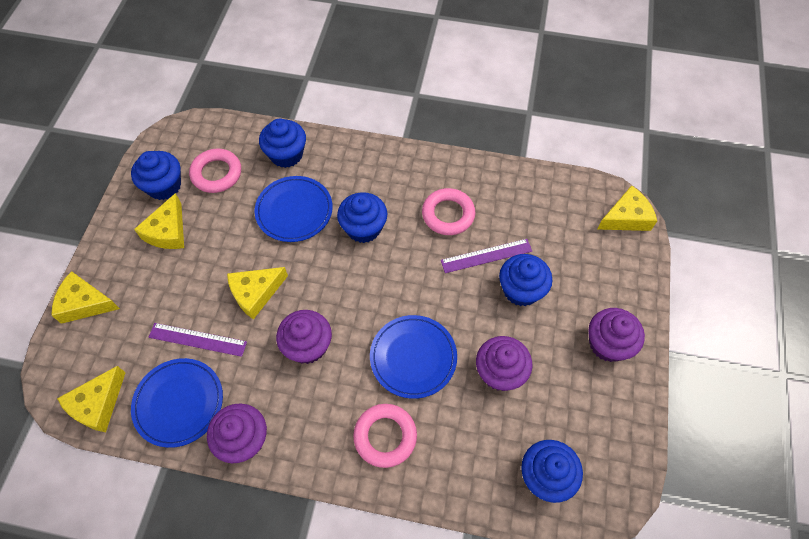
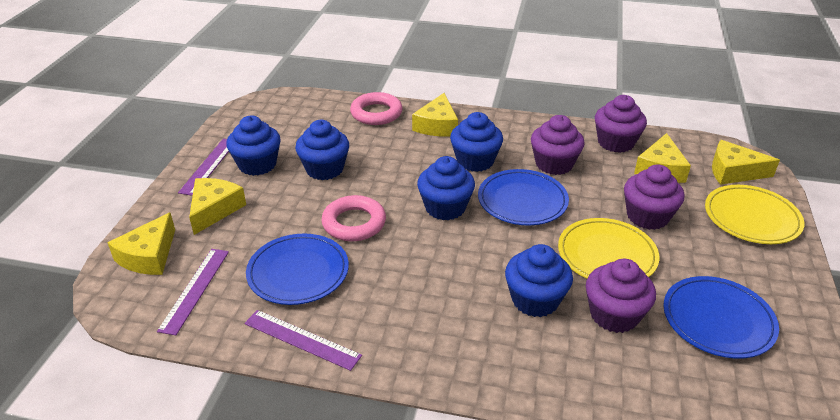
pink ring: [189,149,241,193] [353,404,417,468] [422,188,475,235] = 3 -> [321,195,386,241] [350,92,403,125] = 2
purple ruler: [149,323,247,357] [441,239,532,273] = 2 -> [157,249,229,335] [178,139,229,196] [244,310,362,371] = 3
yellow plate: none = 0 -> [558,218,659,279] [705,185,804,244] = 2

